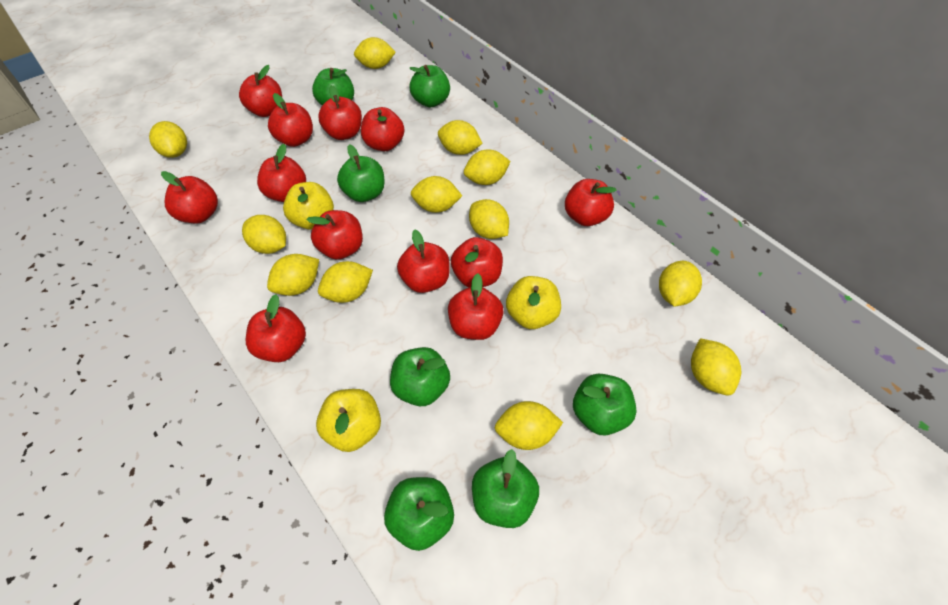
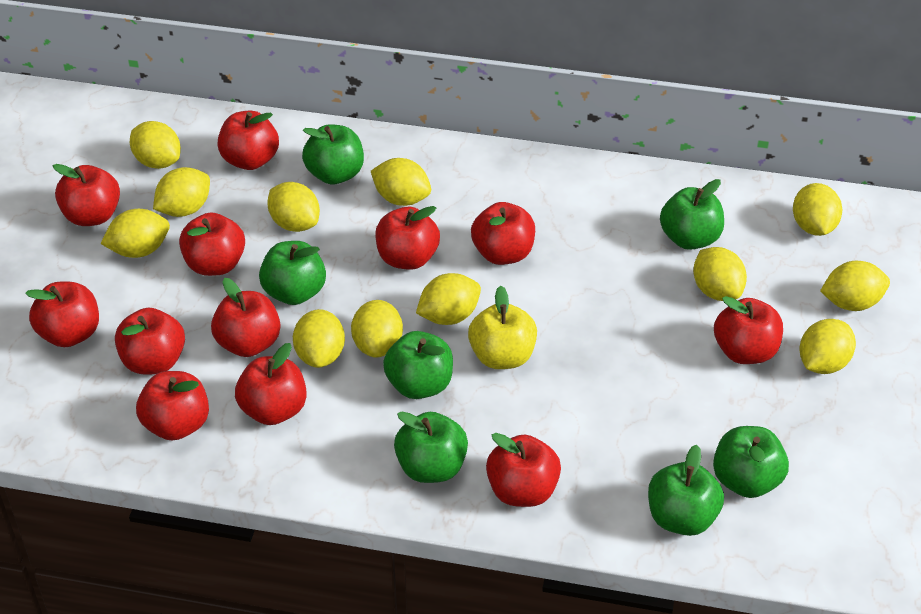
yellow apple: [283,182,334,230] [316,389,381,452] [506,276,561,329] = 3 -> [468,286,537,369] = 1

